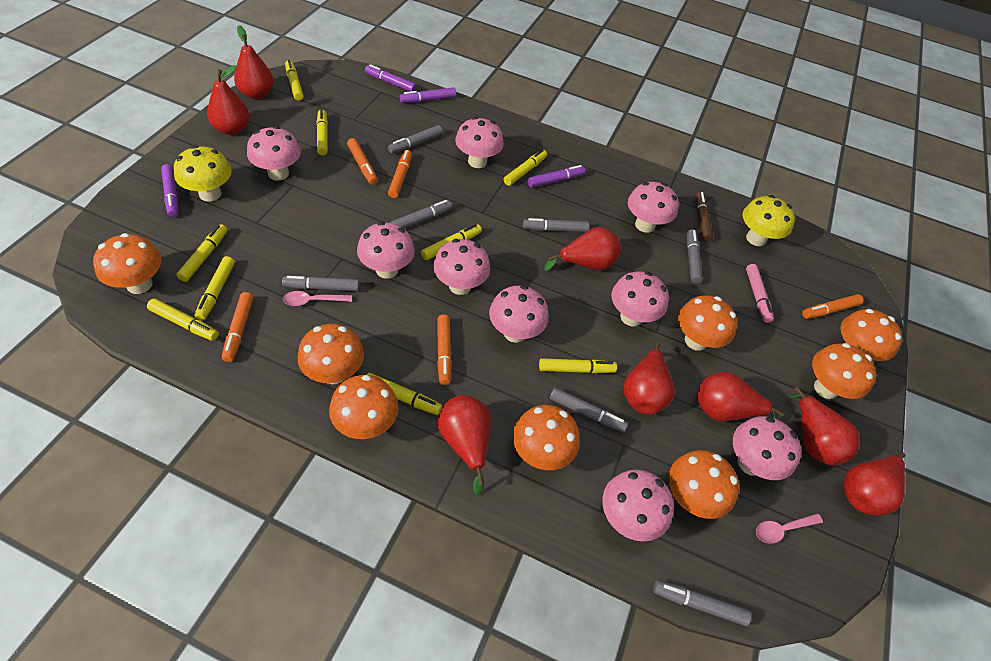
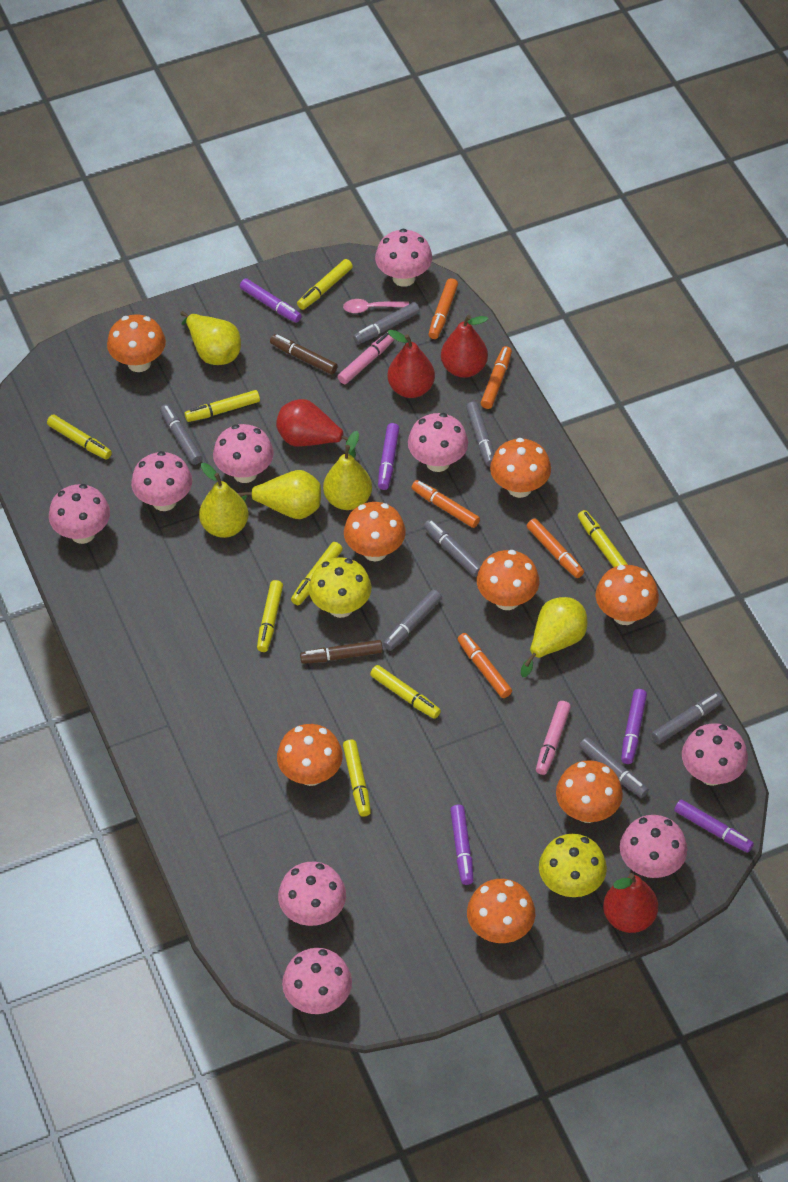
brown marker: [695,191,713,242] = 1 -> [270,334,338,375] [300,640,383,664] = 2
pink marker: [746,264,774,323] = 1 -> [338,332,394,384] [536,701,571,775] = 2
pink spoon: [283,291,352,306] [756,513,823,544] = 2 -> [343,299,409,313] = 1
purple marker: [161,164,178,217] [365,64,416,92] [400,87,456,103] [528,165,585,188] = 4 -> [240,278,302,323] [378,423,399,490] [450,805,473,885] [621,689,647,764] [674,800,754,852] = 5
red pear: [207,65,249,135] [234,25,274,99] [438,395,491,495] [544,227,621,271] [623,343,675,415] [698,372,784,421] [787,387,859,466] [844,452,906,516] = 8 -> [276,399,356,458] [388,330,435,398] [441,315,488,378] [603,873,658,933] = 4
yellow marker: [147,299,219,341] [176,224,228,282] [194,256,235,321] [285,60,304,101] [316,109,328,155] [367,373,442,415] [421,224,482,260] [504,149,547,186] [539,358,617,374] = 9 -> [47,414,112,460] [185,390,260,422] [257,580,283,652] [291,542,343,605] [297,259,353,310] [343,739,371,817] [370,665,441,719] [578,510,628,567] = 8
yellow pear: none = 0 -> [180,311,241,365] [199,463,249,538] [238,470,321,519] [323,431,372,510] [521,597,588,677] = 5

